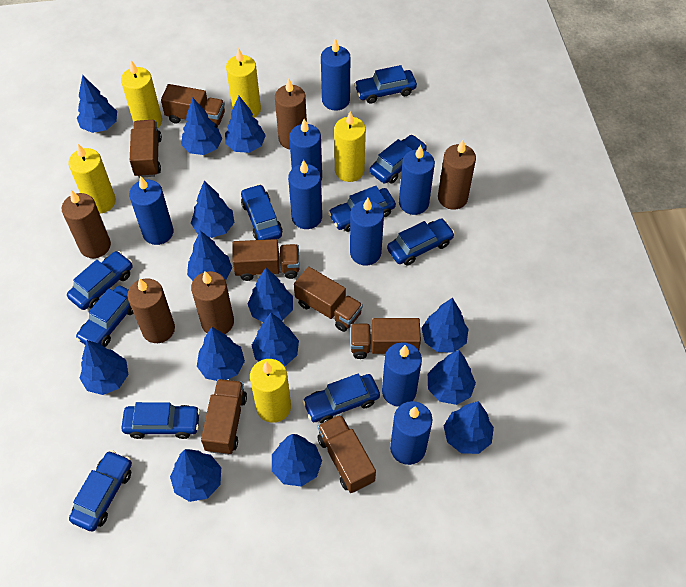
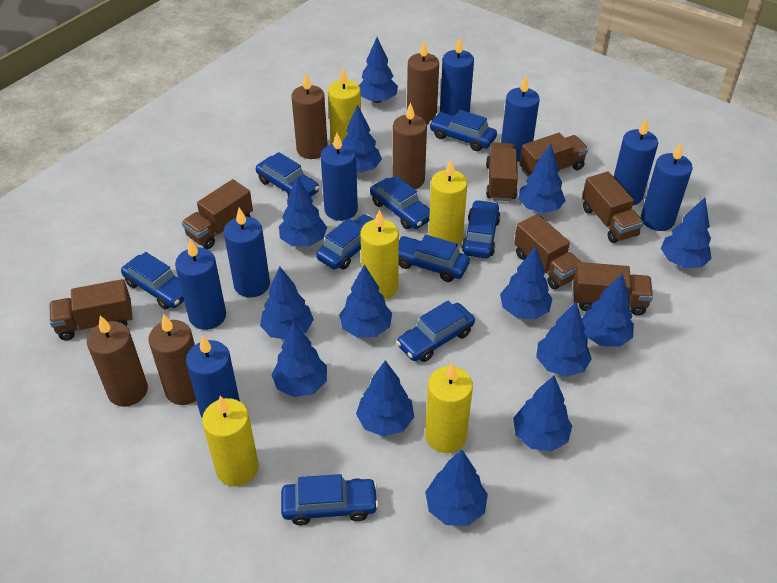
blue car: [67,251,133,310] [69,450,132,532] [76,285,133,347] [121,402,200,439] [241,184,283,240] [302,373,380,423] [328,186,396,232] [354,65,417,104] [370,135,427,184] [387,218,455,266] = 10 -> [121,252,184,309] [256,152,320,197] [281,474,379,525] [316,214,374,270] [370,175,430,229] [396,301,475,362] [399,234,470,282] [429,110,497,151] [462,200,500,258] = 9

